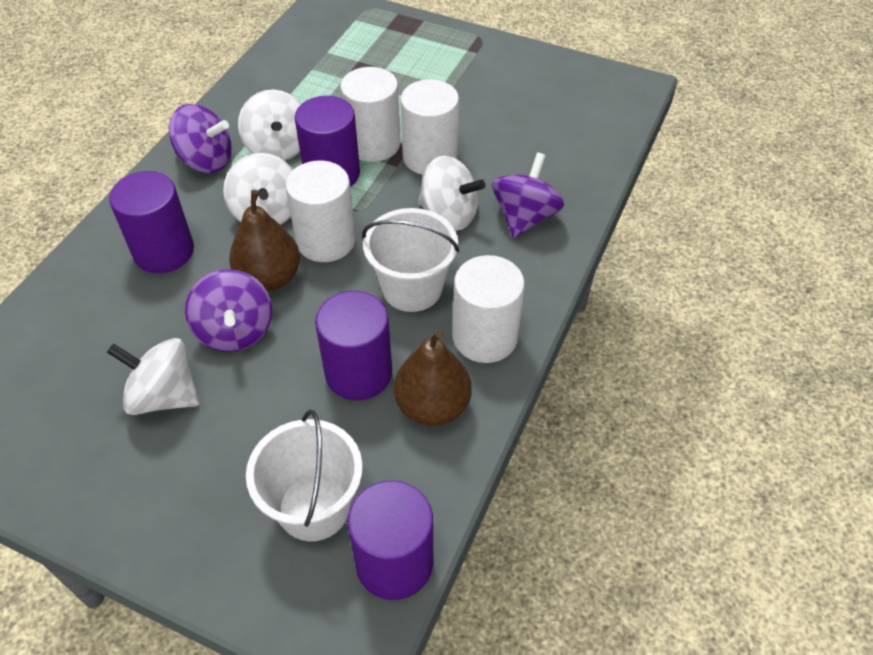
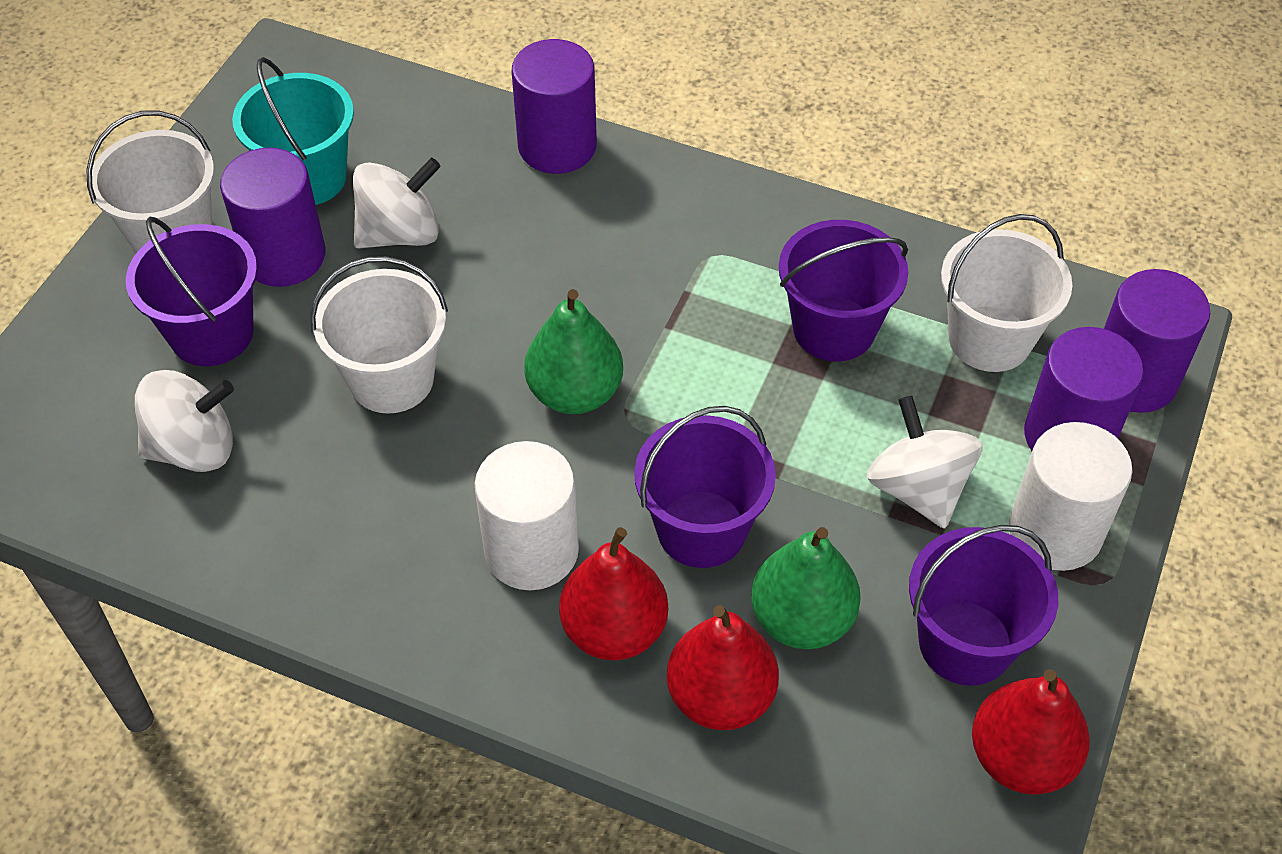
brown pear: [229,190,300,291] [394,329,472,426] = 2 -> none = 0
green pear: none = 0 -> [524,289,623,414] [751,527,861,649] = 2
purple bucket: none = 0 -> [126,217,257,366] [634,406,776,568] [779,220,908,361] [909,525,1058,686] = 4
purple spinning top: [169,104,231,173] [185,269,272,352] [492,153,564,238] = 3 -> none = 0
red pear: none = 0 -> [559,527,668,660] [667,605,779,730] [972,669,1090,795] = 3
turquoise bucket: none = 0 -> [232,57,354,205] = 1
white bucket: [246,410,363,541] [362,208,459,312] = 2 -> [86,111,214,253] [310,256,448,414] [941,214,1072,372] = 3
white cylinder: [285,161,356,262] [340,67,401,162] [400,79,459,175] [453,255,525,363] = 4 -> [475,441,579,590] [1009,422,1133,571] = 2
white spinning top: [107,338,200,415] [223,153,293,225] [238,90,301,161] [418,156,485,231] = 4 -> [135,370,234,472] [353,158,441,248] [867,395,983,529] = 3

